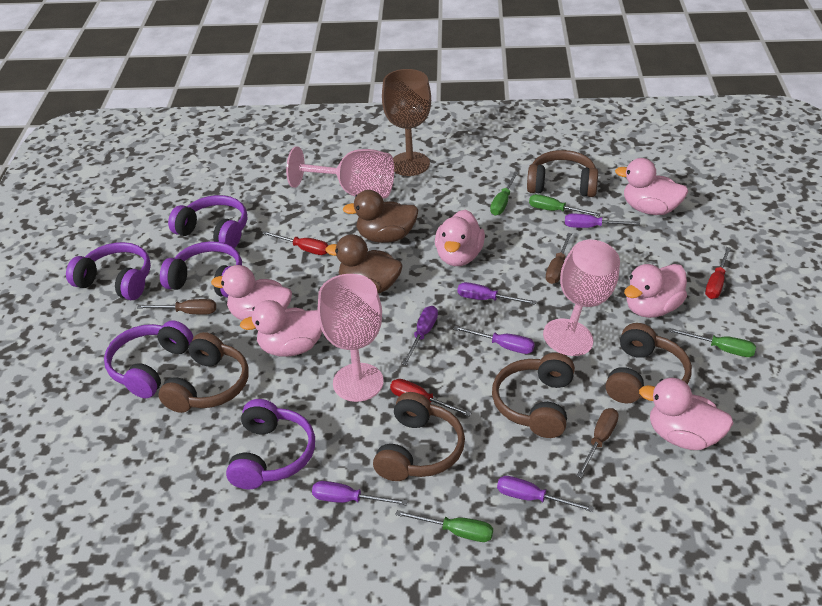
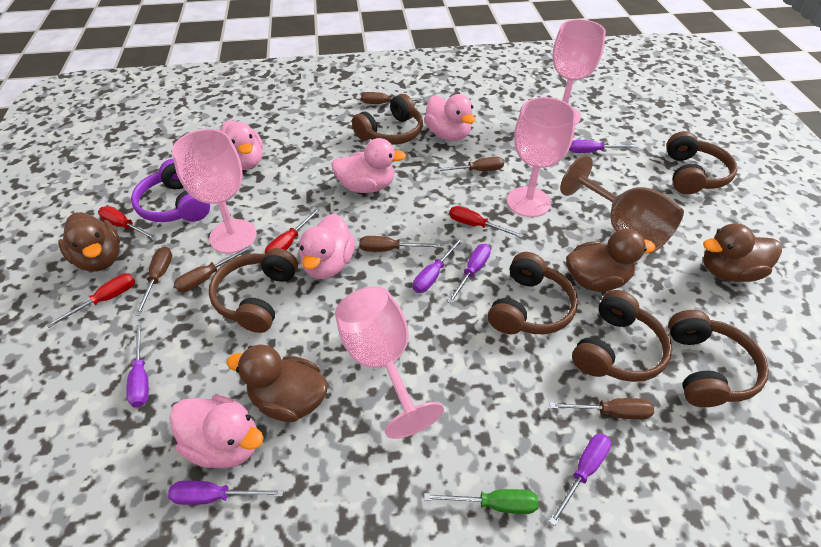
brown duck: [326,234,403,293] [343,190,418,243] = 2 -> [58,212,120,272] [227,344,328,422] [566,229,655,292] [703,224,782,282] = 4
brown headphones: [159,332,249,413] [373,392,465,481] [492,353,575,438] [527,150,598,197] [605,323,692,403] = 5 -> [209,248,298,333] [352,94,423,145] [488,252,578,334] [572,290,672,382] [666,131,737,194] [669,310,769,407] = 6
brown screwdriver: [137,299,216,315] [546,233,572,284] [577,408,619,478] = 3 -> [135,247,172,316] [174,245,252,292] [359,236,440,252] [361,92,423,104] [435,157,504,172] [550,398,654,420] = 6
green screwdriver: [395,510,493,542] [490,172,519,215] [529,194,601,216] [669,328,756,357] = 4 -> [424,489,539,514] = 1
pink duck: [211,265,292,320] [240,300,322,357] [435,210,485,266] [615,158,688,215] [624,264,687,318] [639,378,733,450] = 6 -> [169,395,264,469] [220,120,263,170] [299,214,355,279] [331,138,406,193] [424,94,475,141] = 5
pink goblet: [286,146,394,198] [318,274,383,402] [543,240,620,356] = 3 -> [172,129,257,254] [335,286,444,439] [507,97,576,217] [553,19,606,125] = 4
purple headphones: [66,242,151,300] [104,320,193,398] [160,241,242,298] [168,195,247,248] [226,399,315,489] = 5 -> [131,158,210,222] = 1
red screwdriver: [262,231,329,255] [390,379,471,416] [705,247,731,299] = 3 -> [46,273,135,328] [98,206,158,240] [265,208,320,254] [449,206,523,238] = 4

